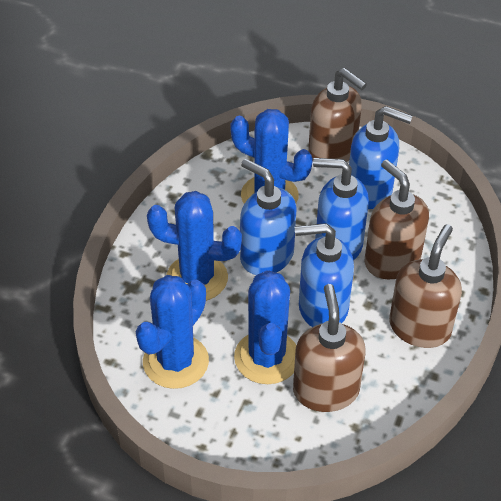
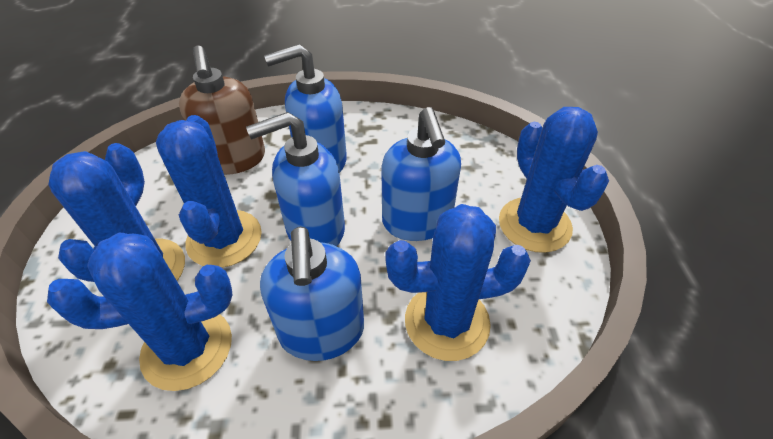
blue cactus: [136,275,209,389] [147,191,242,301] [230,109,313,204] [234,270,296,384] = 4 -> [47,233,232,391] [48,143,185,282] [156,115,262,268] [385,204,531,361] [499,107,609,253] = 5
brown soap dispenser: [293,284,366,412] [308,68,367,162] [364,160,429,279] [389,224,462,348] = 4 -> [179,46,265,175] = 1

